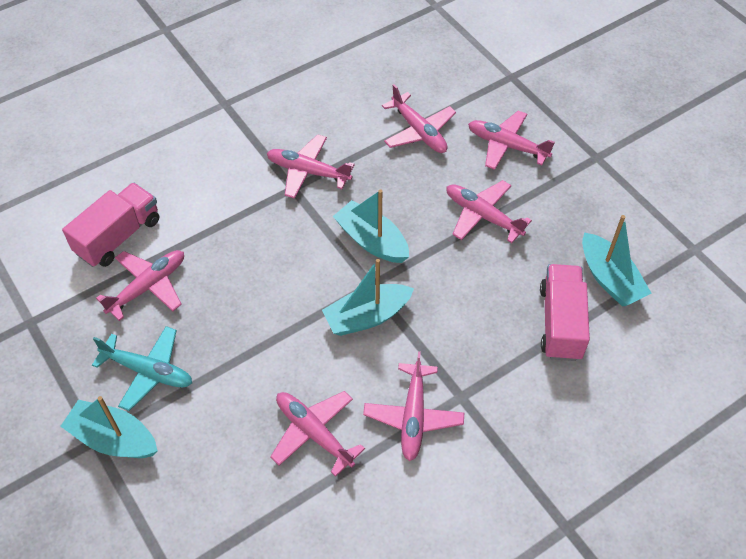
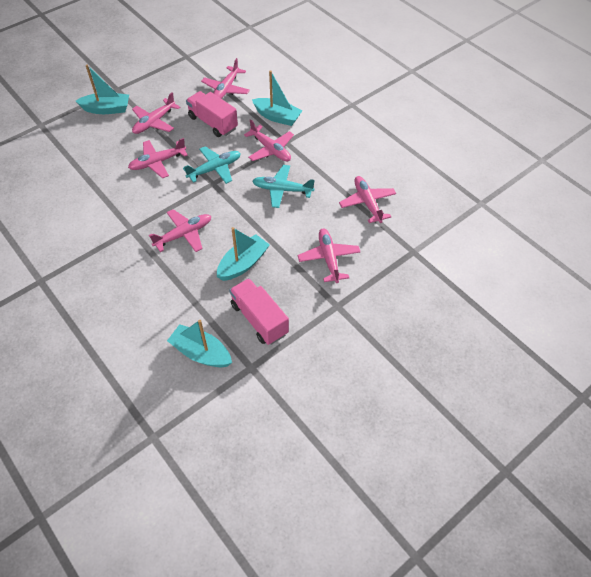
turquoise plane: [92,326,192,411] = 1 -> [183,146,241,184] [252,165,315,208] = 2

